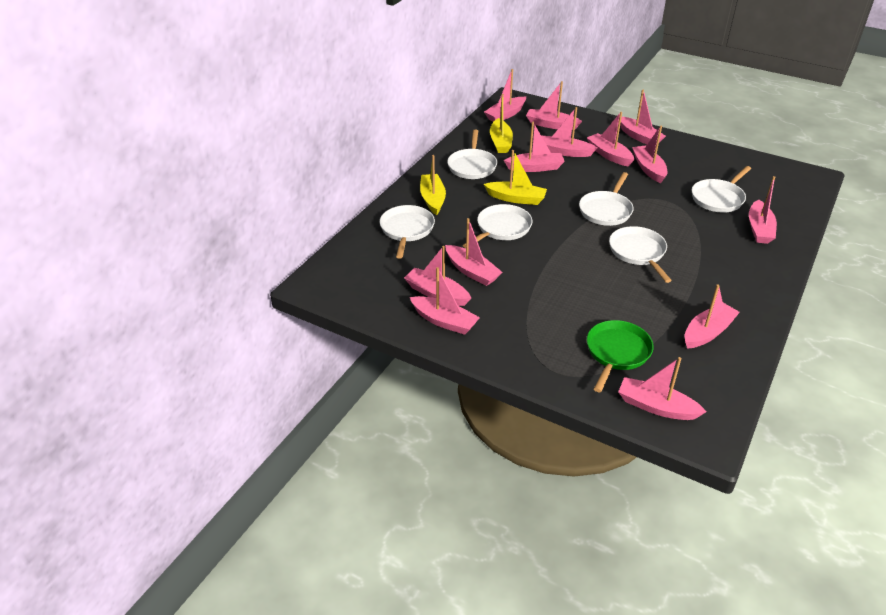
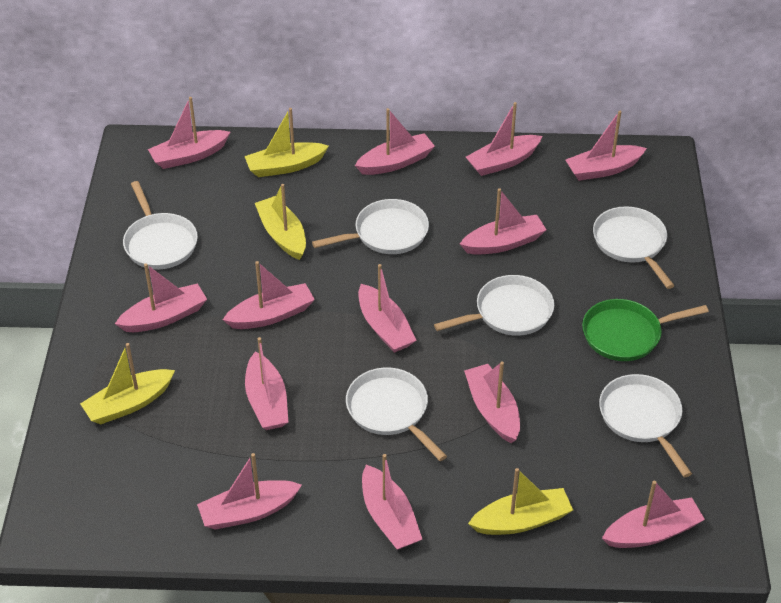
yellow boat: [420,155,446,215] [484,150,547,205] [490,94,513,153] = 3 -> [80,343,175,424] [245,108,329,177] [255,184,306,260] [468,468,573,535] = 4

